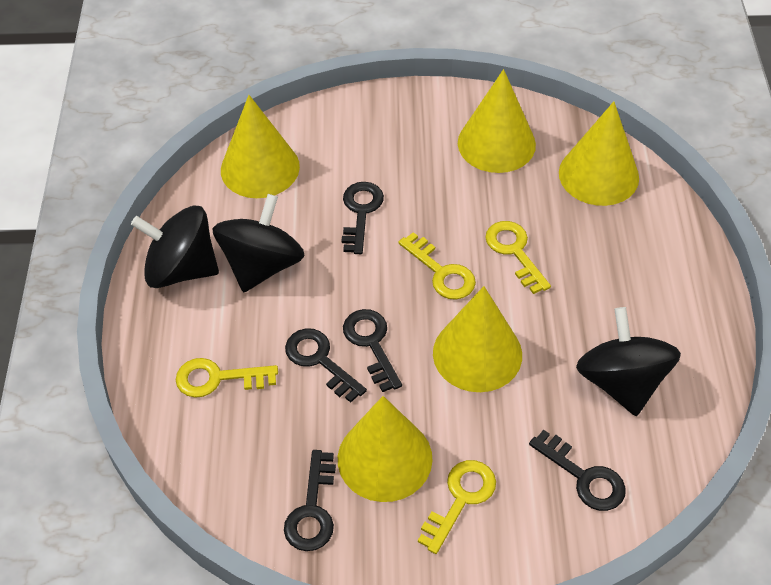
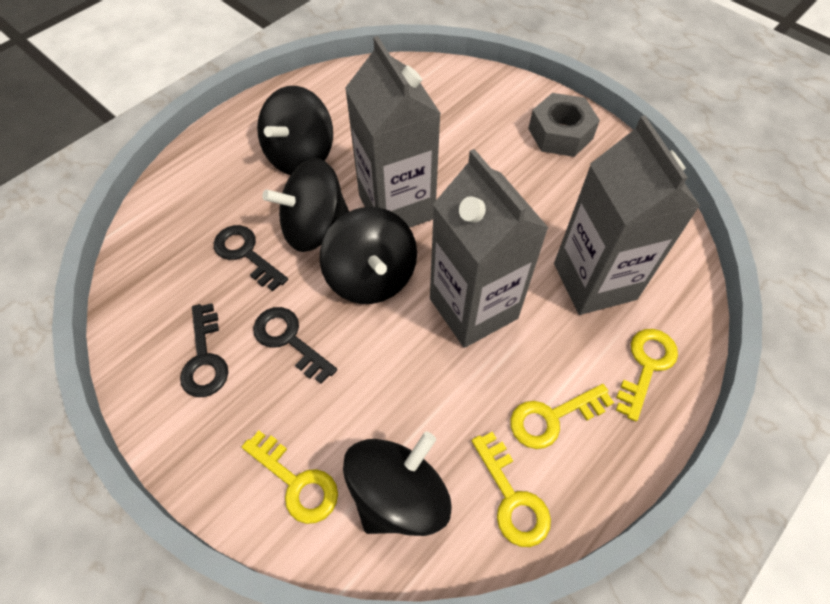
black key: [284,450,336,551] [285,328,367,403] [342,182,384,254] [343,309,402,392] [529,430,626,511] = 5 -> [180,303,228,397] [214,225,288,291] [253,307,337,384] = 3
black spinning top: [131,205,219,288] [212,194,304,292] [576,307,681,416] = 3 -> [257,86,333,175] [263,158,349,252] [320,207,417,304] [343,432,452,536] = 4
grey carton: none = 0 -> [345,36,441,228] [430,149,549,348] [554,116,700,315] = 3
grey nut: none = 0 -> [528,93,600,157] = 1
yellow cone: [221,95,300,198] [338,396,432,502] [433,286,522,392] [458,69,536,173] [559,101,639,206] = 5 -> none = 0

